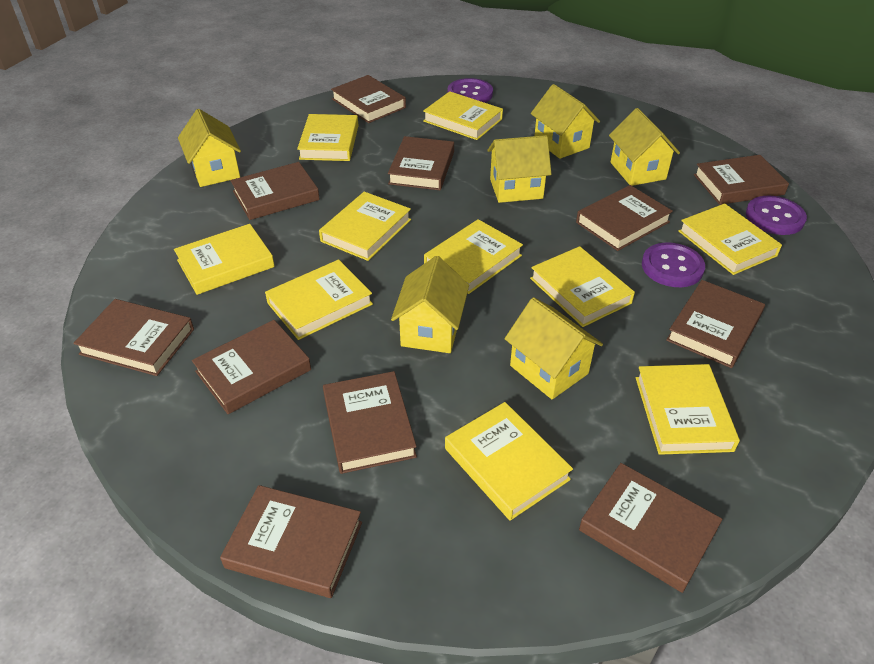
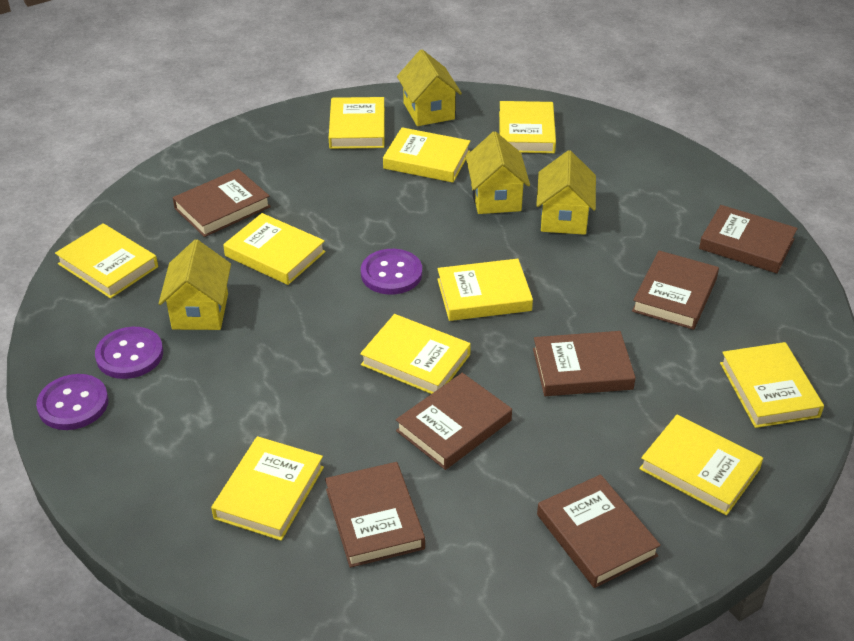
brown book: [73,299,194,376] [192,320,311,414] [220,485,362,598] [231,162,320,220] [323,371,417,474] [331,75,406,123] [388,136,454,190] [576,185,673,251] [579,463,722,593] [666,280,765,368] [694,155,789,205] = 11 -> [173,169,271,237] [325,462,425,568] [396,373,512,470] [533,331,636,396] [537,474,661,588] [632,251,719,330] [699,205,798,273] = 7
yellow house: [178,109,241,187] [391,256,469,353] [487,135,551,203] [505,297,603,399] [531,84,600,159] [609,108,680,186] = 6 -> [159,240,231,330] [397,49,462,126] [466,131,530,214] [536,150,596,235] = 4

